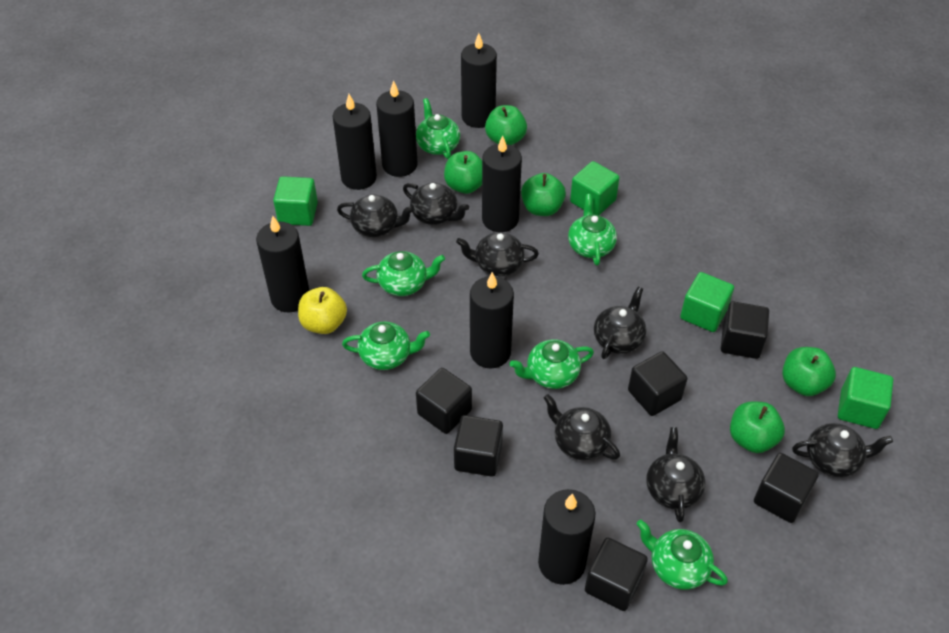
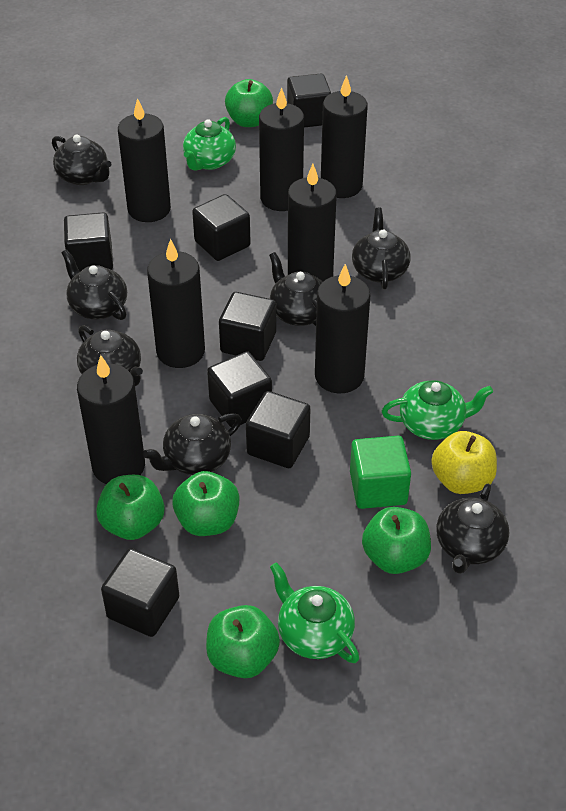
black cube: [416,368,472,434] [454,415,503,477] [585,538,648,611] [628,351,688,416] [721,301,769,359] [754,453,819,523] = 6 -> [64,213,113,271] [101,548,179,637] [192,194,251,261] [207,351,272,427] [219,292,276,361] [246,391,310,468] [287,73,331,128] = 7
green cube: [273,176,318,226] [570,161,620,215] [680,272,734,332] [838,367,893,429] = 4 -> [350,436,411,509] = 1
green teapot: [342,322,430,370] [362,251,445,296] [416,98,460,159] [510,339,594,389] [568,194,617,266] [636,520,728,590] = 6 -> [183,117,236,171] [270,562,359,663] [382,380,493,440] = 3

